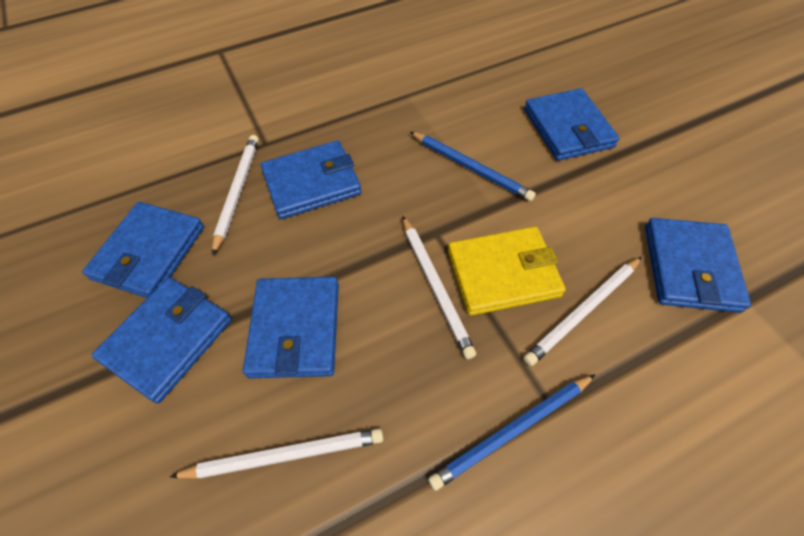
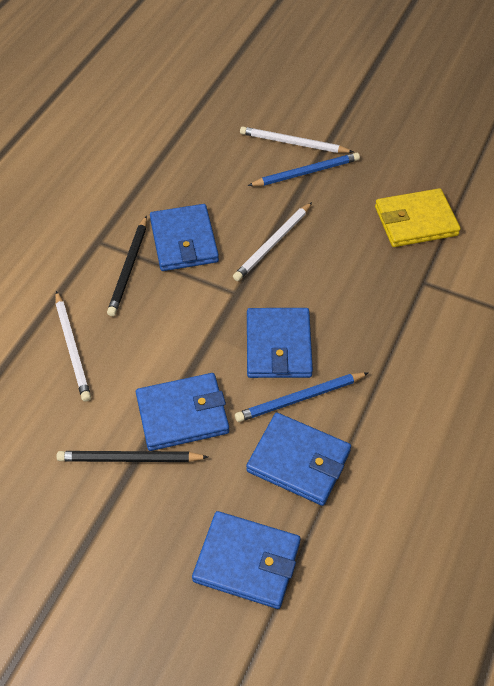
black pencil: none = 0 -> [57,451,208,462] [107,215,147,316] = 2
blue wallet: [82,202,204,298] [92,277,232,404] [243,277,339,378] [261,140,362,219] [524,88,620,161] [645,218,751,313] = 6 -> [136,373,229,451] [150,204,219,271] [192,511,301,609] [246,413,351,506] [247,308,313,378] = 5
white pencil: [170,428,383,479] [212,135,259,256] [403,216,476,359] [523,257,642,366] = 4 -> [55,291,91,402] [233,202,312,281] [240,126,353,153] = 3

